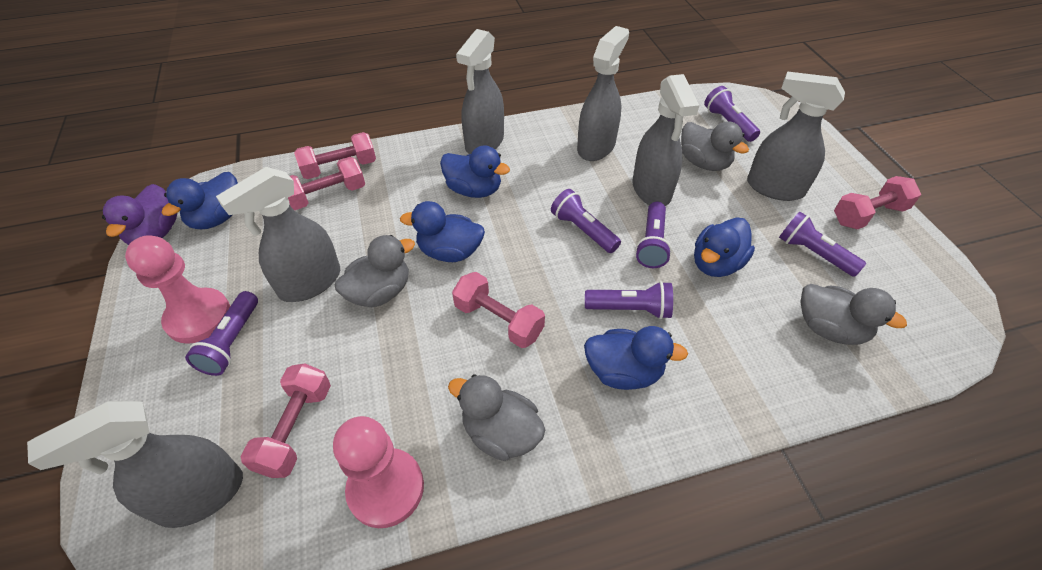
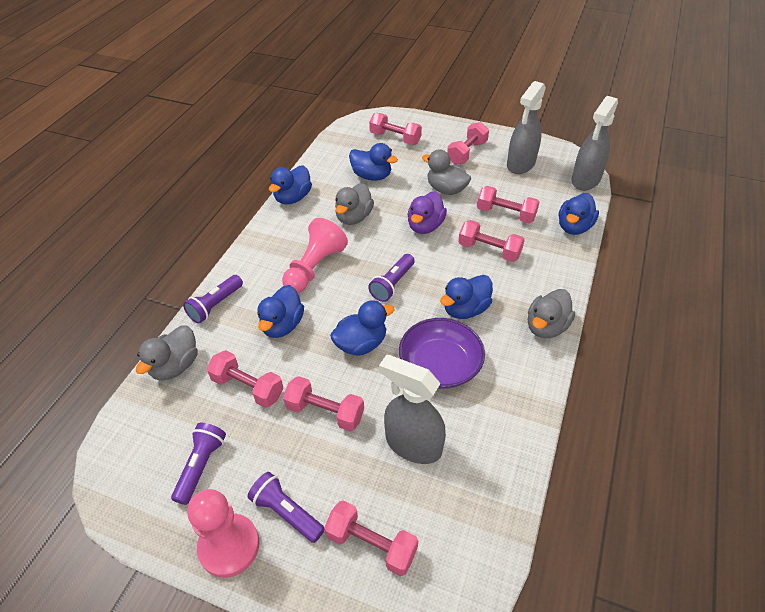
blue duck: [162,172,238,229] [400,201,485,262] [440,145,510,198] [584,326,688,390] [694,217,755,277] = 5 -> [257,285,304,338] [269,165,312,204] [330,301,395,356] [349,143,398,181] [440,275,493,319] [558,193,599,235] = 6
grey spray bottle: [27,401,243,528] [216,167,340,302] [456,29,504,154] [577,26,629,161] [632,74,699,206] [747,72,845,201] = 6 -> [379,355,446,464] [507,81,546,174] [571,96,618,191] = 3
pink dumbbell: [240,363,331,478] [288,157,365,210] [294,132,376,179] [452,272,545,348] [834,176,921,230] = 5 -> [207,350,283,408] [283,376,364,431] [324,500,418,576] [369,113,422,145] [447,122,489,165] [458,220,525,262] [477,186,539,223] = 7
purple bowl: none = 0 -> [399,318,485,389] = 1
purple flashlight: [185,291,258,376] [551,189,621,253] [585,281,673,319] [635,202,672,268] [704,86,760,142] [779,212,866,277] = 6 -> [171,423,226,505] [183,275,243,324] [247,472,325,543] [368,254,415,302] = 4

